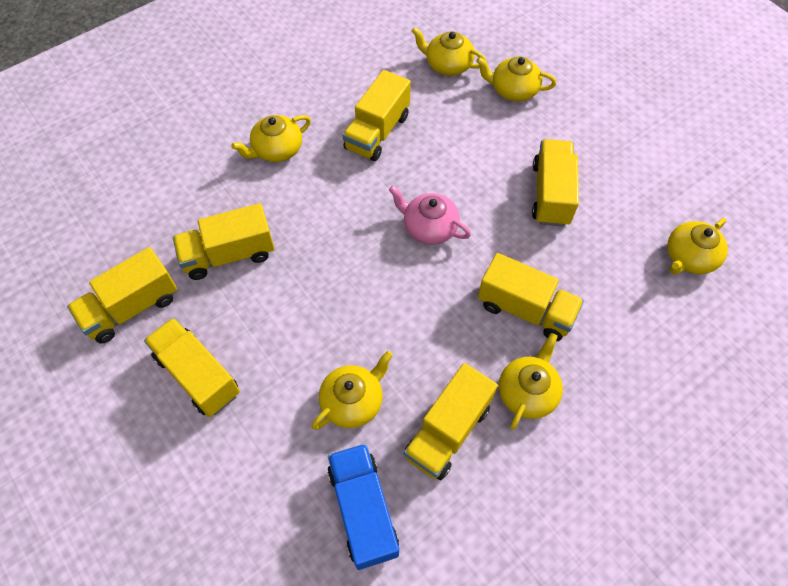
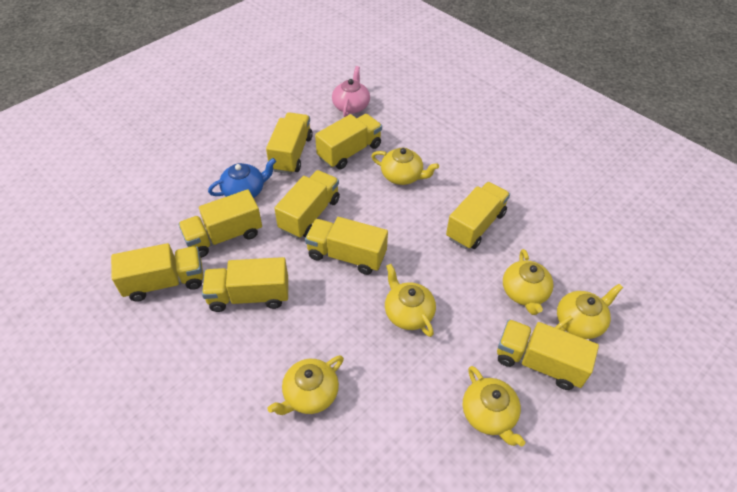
blue teapot: none = 0 -> [208,158,276,198] = 1
blue truck: [327,444,399,570] = 1 -> none = 0
yellow truck: [67,247,177,344] [144,318,240,417] [173,203,275,280] [343,70,411,161] [404,363,498,480] [478,253,584,341] [532,139,579,227] = 7 -> [111,243,203,302] [178,189,262,258] [202,257,288,312] [266,112,313,174] [274,170,340,239] [305,217,388,275] [315,114,382,169] [446,182,510,249] [497,319,599,390] = 9

